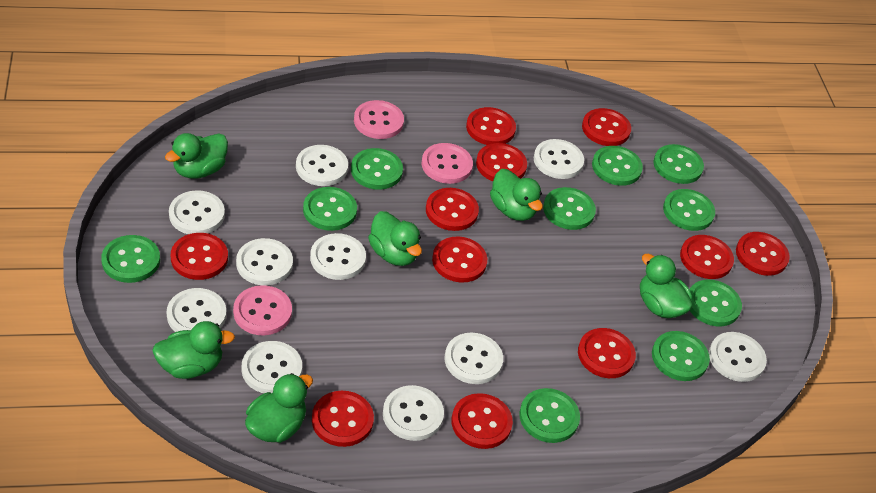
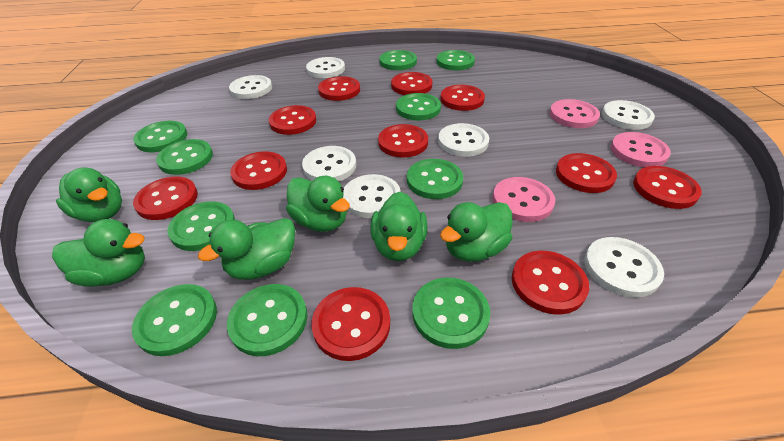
white button: [167,288,226,332] [169,190,225,234] [236,238,293,285] [242,341,302,393] [296,145,348,186] [310,233,366,280] [383,385,444,441] [445,333,503,384] [534,139,584,179] [709,332,767,382] = 10 -> [229,75,272,99] [302,146,356,181] [306,57,345,78] [343,174,401,218] [438,123,489,157] [585,237,664,298] [602,100,655,130] = 7

